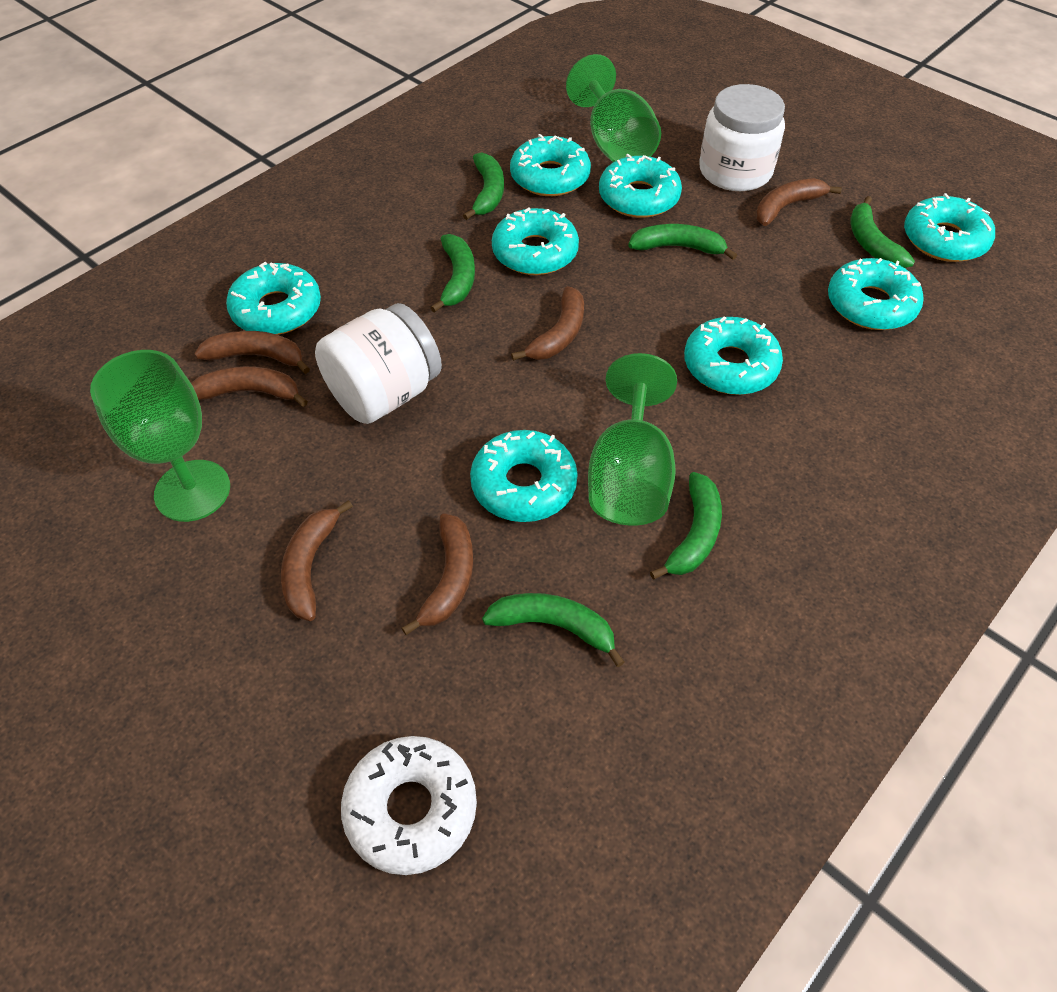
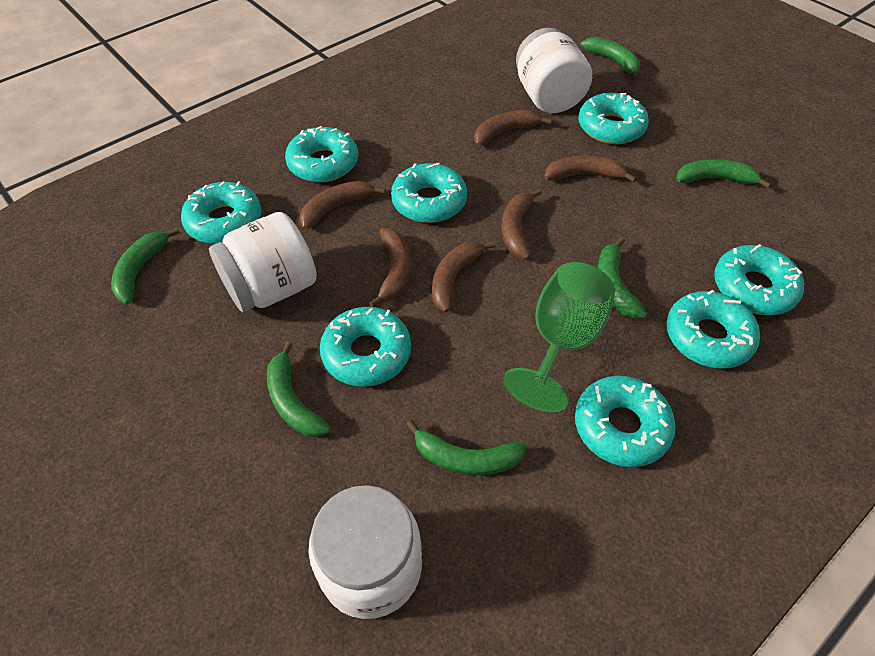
green goblet: [90,350,230,522] [566,54,661,162] [588,353,677,526] = 3 -> [503,262,615,412] = 1
white donut: [341,736,477,875] = 1 -> none = 0
white jar: [315,303,442,424] [699,84,785,191] = 2 -> [209,212,317,312] [308,485,422,619] [516,28,592,113] = 3

